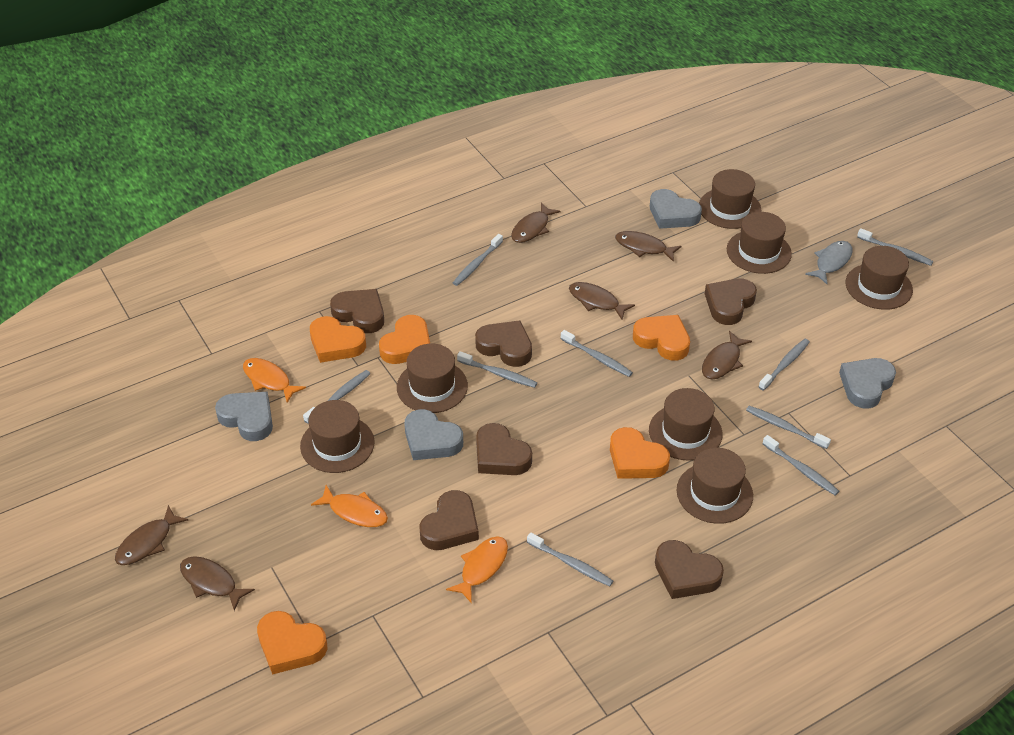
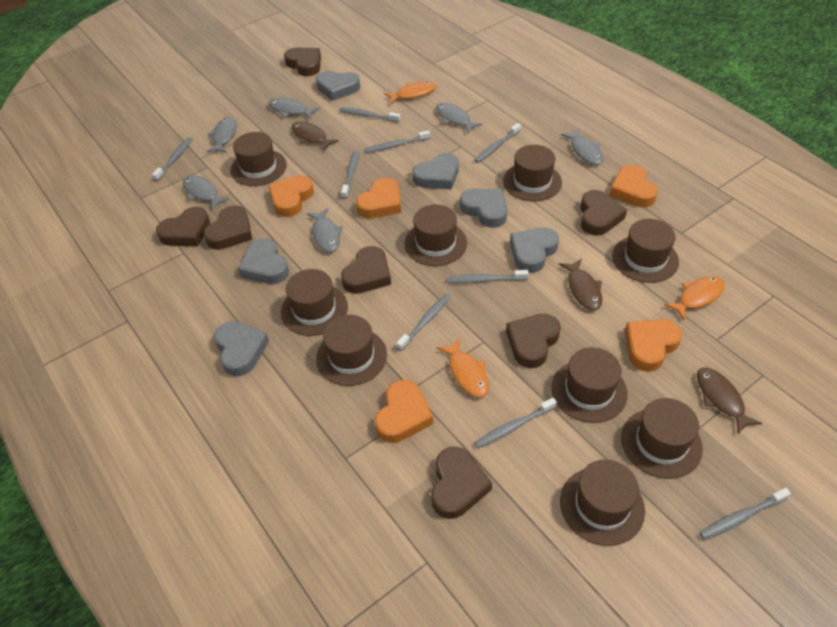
brown fish: [115,505,188,565] [180,556,255,611] [511,203,561,243] [569,282,635,320] [615,231,682,262] [702,331,752,379] = 6 -> [292,122,339,151] [559,259,602,310] [697,368,762,434] = 3
brown hat: [300,400,375,473] [397,343,468,413] [649,388,723,461] [676,448,753,524] [699,169,761,229] [727,212,792,274] [846,246,913,310] = 7 -> [230,132,287,186] [281,269,348,336] [316,315,387,386] [404,205,467,266] [503,145,562,201] [551,347,628,423] [560,459,645,546] [612,219,679,283] [621,398,703,479] = 9
brown heart: [330,289,384,333] [419,490,479,550] [475,320,532,367] [476,423,532,475] [655,540,724,599] [705,278,757,325] = 6 -> [156,207,210,246] [204,205,252,250] [284,48,321,76] [341,246,391,294] [431,447,492,519] [506,313,561,368] [580,190,627,236] = 7
grey fish: [805,241,852,284] = 1 -> [183,175,230,210] [206,117,237,153] [268,98,320,119] [307,208,343,252] [436,103,483,133] [561,129,603,165] = 6
grey heart: [215,392,273,441] [404,409,463,460] [650,189,702,229] [839,358,896,409] = 4 -> [214,321,269,376] [238,239,289,284] [316,71,360,101] [413,153,459,190] [460,189,507,228] [510,227,559,273] = 6

